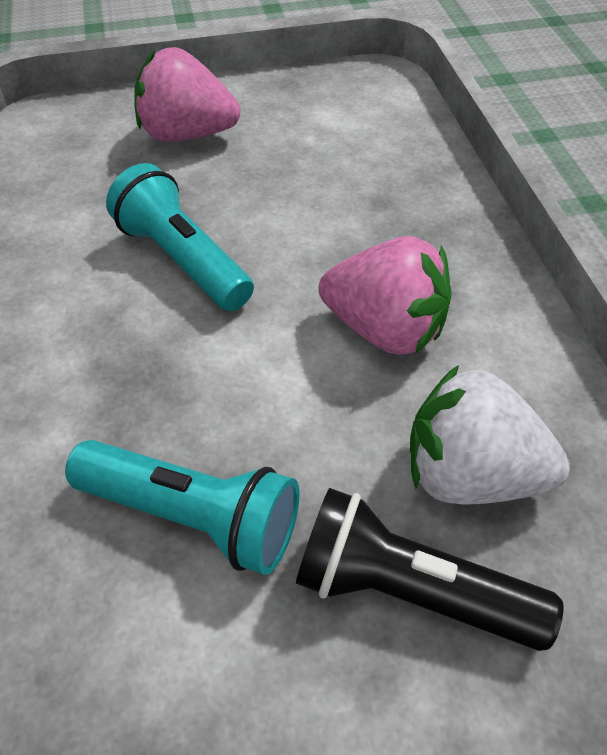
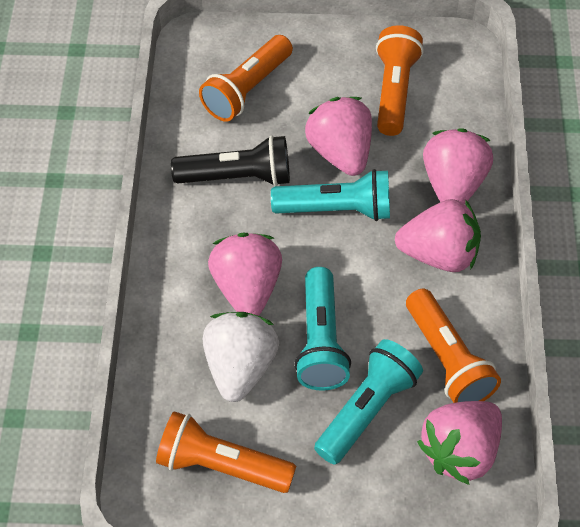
orange flashlight: none = 0 -> [156,411,296,493] [199,35,293,122] [376,25,424,136] [406,289,501,403] = 4
pink strawberry: [134,47,240,142] [319,236,452,355] = 2 -> [208,233,282,316] [305,97,372,176] [395,199,481,272] [417,401,502,485] [423,128,493,204] = 5
turquoise flashlight: [65,440,300,575] [106,163,254,311] = 2 -> [271,169,390,221] [294,267,351,391] [314,339,423,465] = 3

